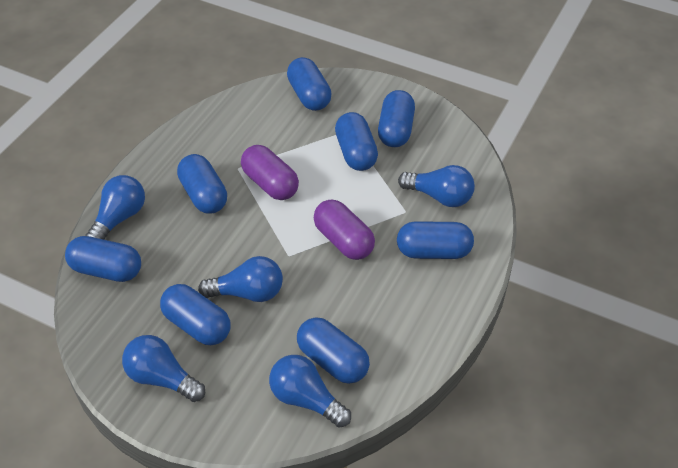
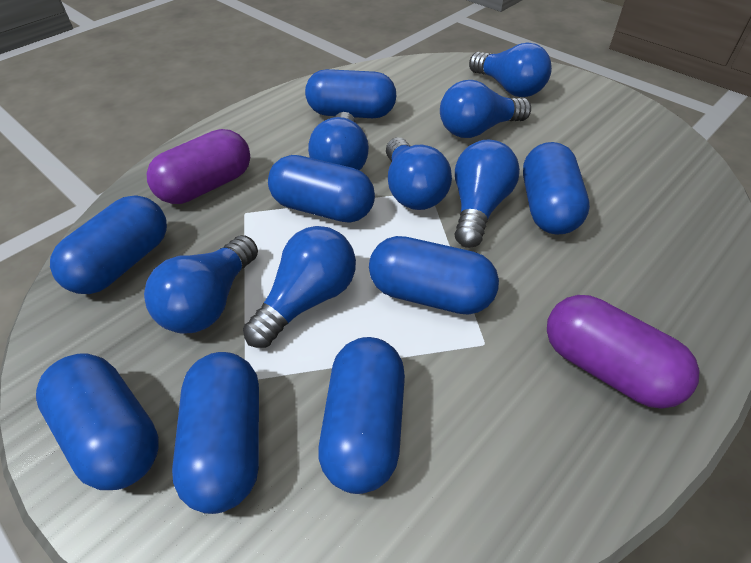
blue light bulb: [85,175,145,240] [122,335,205,402] [198,256,283,302] [269,355,351,428] [398,165,475,207] = 5 -> [144,235,258,334] [243,226,356,348] [308,112,369,171] [386,138,452,210] [440,80,531,138] [454,140,520,248] [469,43,552,97] = 7

